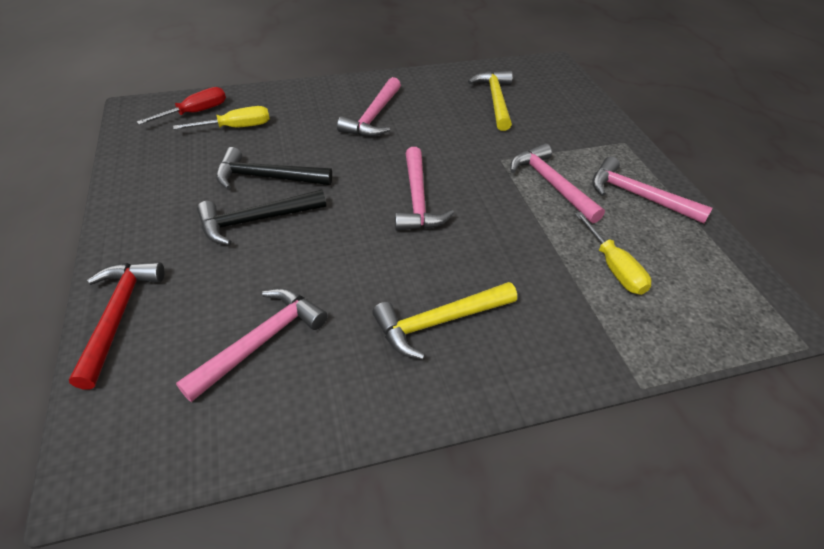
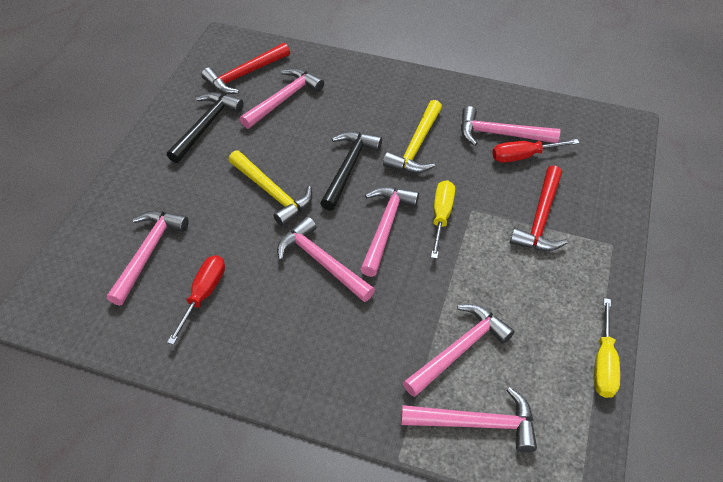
pink hammer: [176,288,327,402] [337,77,401,137] [395,147,454,231] [510,143,605,223] [592,157,712,224] = 5 -> [107,211,189,306] [240,68,324,129] [277,216,375,302] [360,187,419,277] [401,387,537,453] [403,304,515,397] [461,106,560,146] = 7
red hammer: [69,262,164,389] = 1 -> [201,43,290,94] [510,165,567,251] = 2
red screwdriver: [137,87,226,125] = 1 -> [167,255,225,345] [492,139,579,163] = 2

